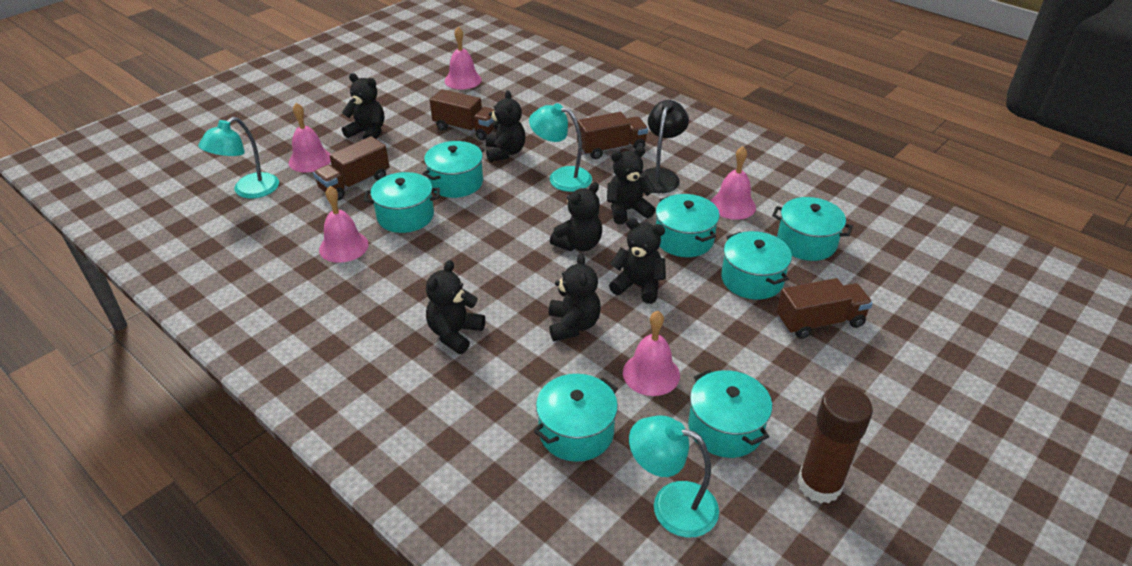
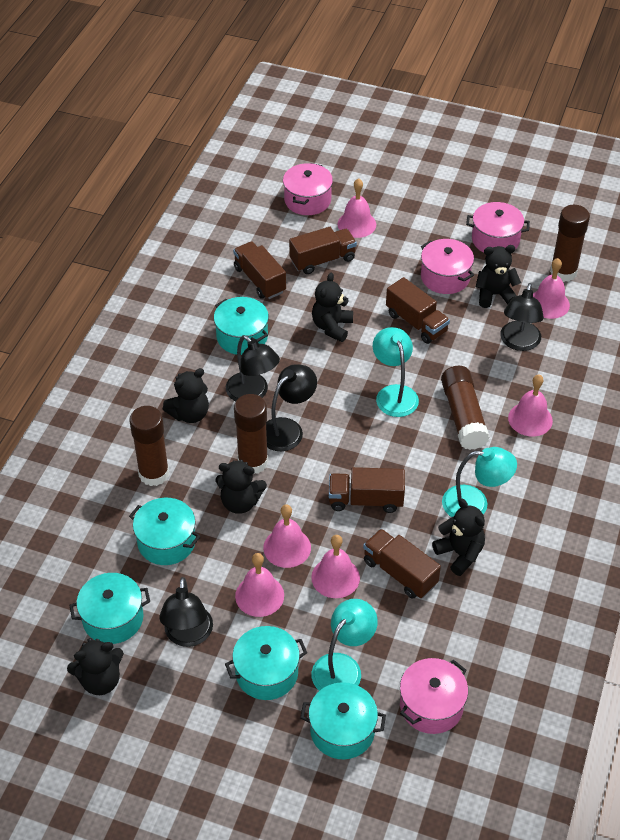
black lamp: [640,100,689,193] = 1 -> [159,577,213,647] [226,335,280,401] [266,364,317,451] [500,283,544,351] = 4
black teddy bear: [342,73,384,139] [426,260,485,354] [486,90,526,162] [549,253,601,341] [550,182,602,251] [607,146,656,224] [609,218,666,304] = 7 -> [67,638,124,695] [163,368,209,423] [215,460,267,514] [312,273,353,342] [432,499,485,576] [476,245,521,308] = 6
brown glue stick: [797,386,873,503] = 1 -> [129,406,169,486] [234,394,268,474] [441,366,490,450] [550,205,590,282] = 4
brown truck: [313,136,389,200] [430,89,495,140] [577,112,648,159] [777,278,873,339] = 4 -> [233,241,286,299] [289,227,357,274] [329,467,405,513] [363,529,441,599] [386,277,450,344] = 5
pink bell: [289,103,331,173] [319,186,369,263] [445,27,482,90] [623,311,680,396] [711,146,756,220] = 5 -> [235,553,284,617] [263,504,311,568] [311,535,360,598] [338,178,376,238] [508,374,553,437] [533,258,570,319] = 6
pink pot: none = 0 -> [283,163,333,215] [400,658,468,734] [421,239,474,294] [466,202,530,253] = 4
turquoise pot: [364,172,440,233] [422,141,484,198] [534,374,618,462] [656,194,720,257] [688,370,772,458] [721,231,792,300] [772,197,853,261] = 7 -> [69,573,150,644] [129,498,201,565] [214,297,269,355] [225,626,307,700] [300,682,386,759] = 5

